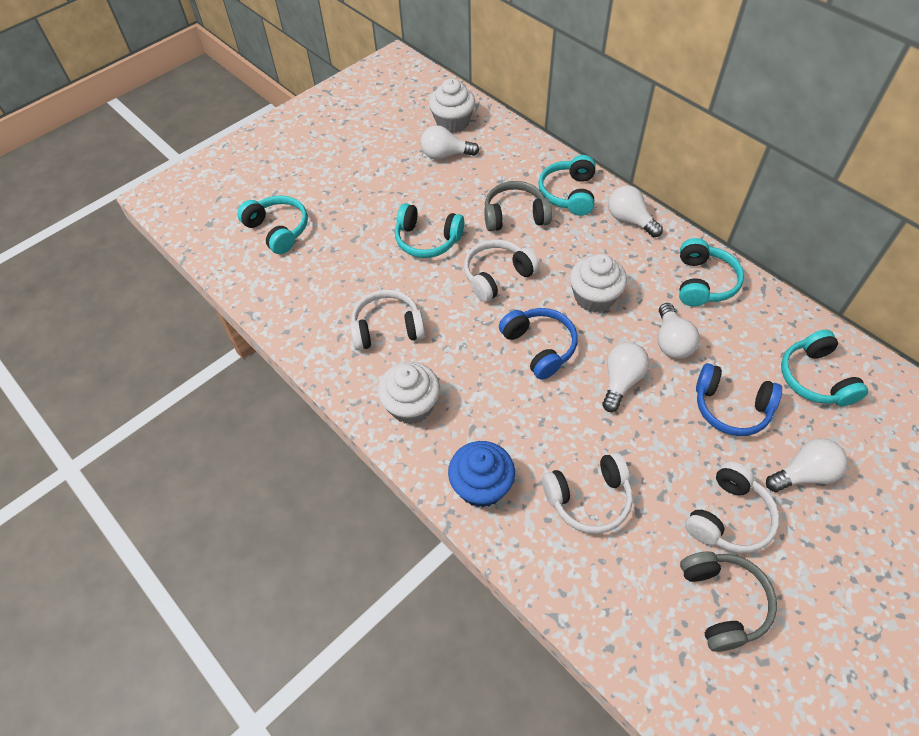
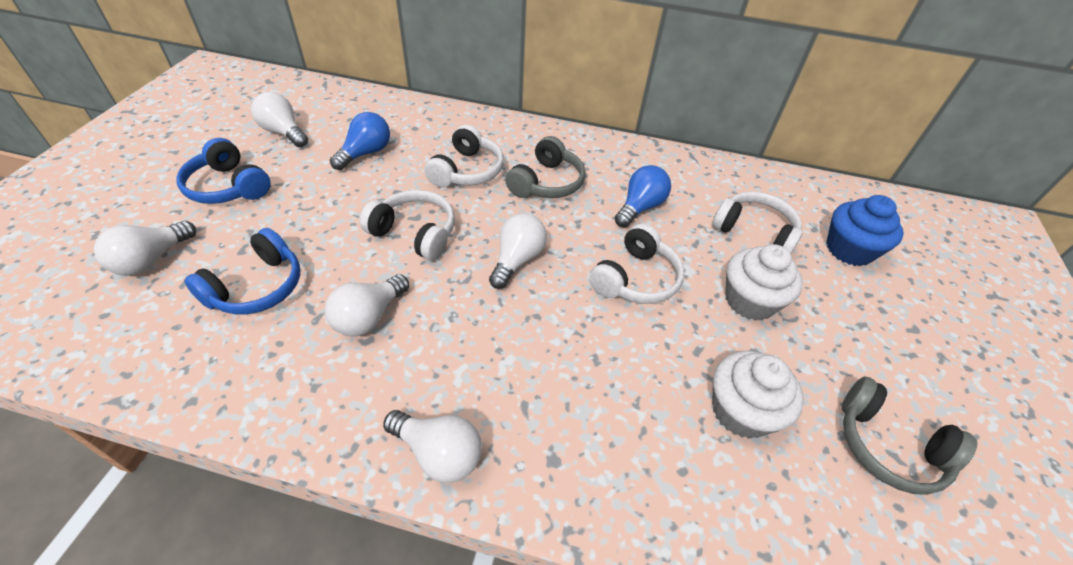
blue light bulb: none = 0 -> [330,112,390,170] [615,165,671,227] = 2
turquoise headphones: [237,195,308,254] [395,203,464,258] [538,155,596,216] [679,238,744,307] [781,330,868,406] = 5 -> none = 0
white cupcake: [378,362,440,424] [429,78,475,133] [570,254,627,313] = 3 -> [712,351,804,439] [725,244,803,321] = 2

